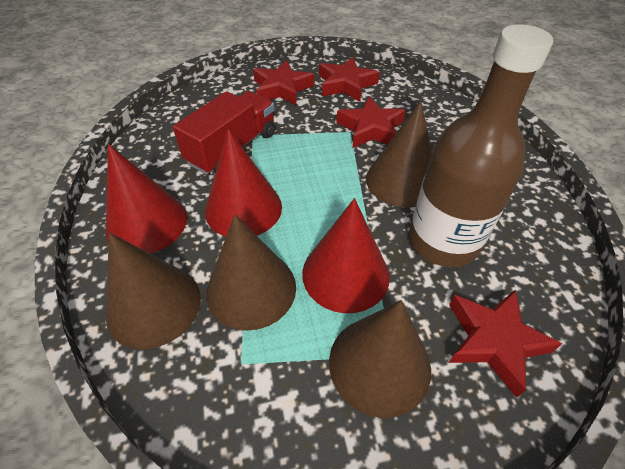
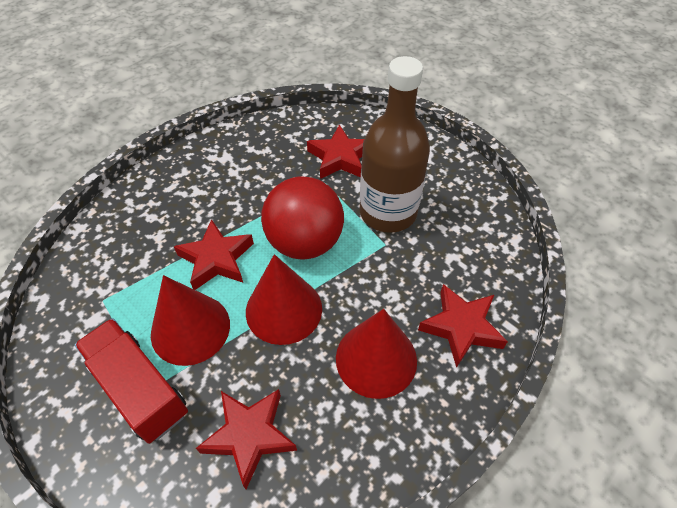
brown cone: [106,232,201,349] [206,215,296,331] [329,300,431,418] [366,101,432,208] = 4 -> none = 0
red ball: none = 0 -> [261,176,344,260] = 1

